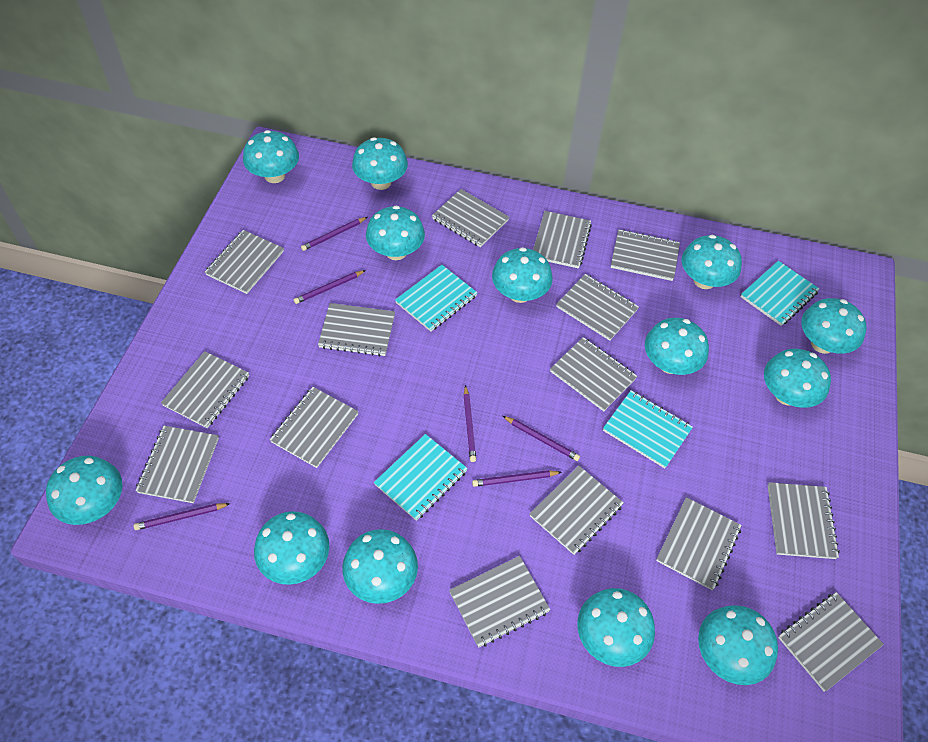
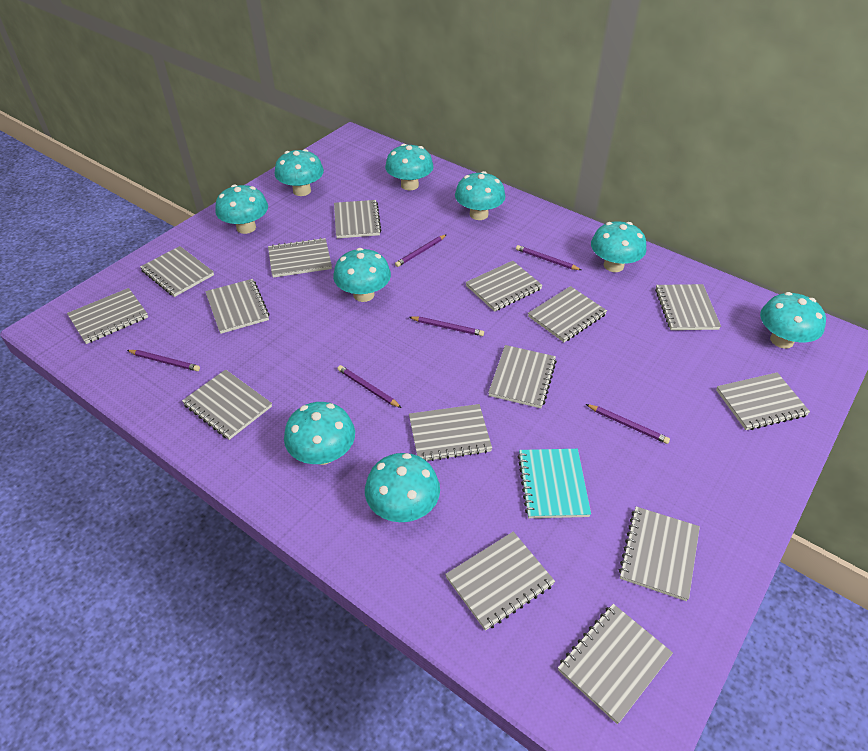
turquoise mushroom: [46,456,123,525] [243,130,299,183] [254,511,329,585] [342,529,418,604] [352,137,408,190] [366,205,425,260] [492,247,553,303] [577,588,655,667] [645,318,709,375] [682,235,742,289] [698,605,778,685] [764,349,831,408] [802,298,866,354] = 13 -> [215,184,268,234] [274,149,324,196] [284,402,355,465] [333,248,391,302] [365,453,440,522] [385,144,434,190] [455,171,505,220] [591,221,646,272] [760,292,826,349] = 9
turquoise notebook: [374,434,468,521] [395,265,478,332] [603,390,693,468] [741,261,819,326] = 4 -> [518,449,591,518] = 1

